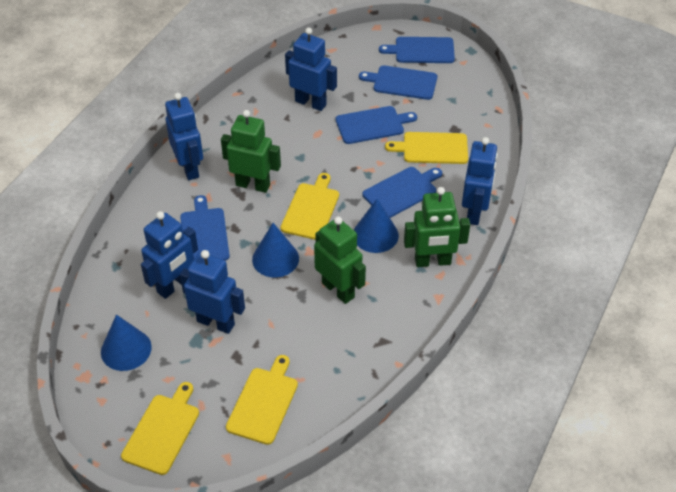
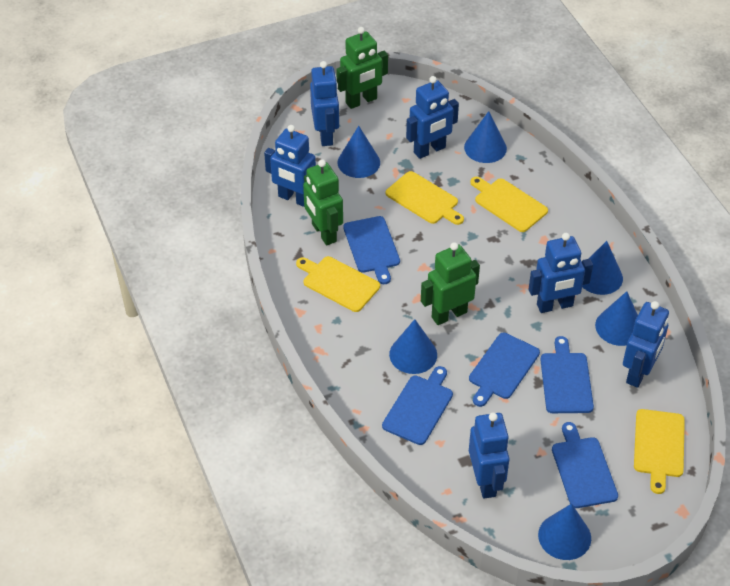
blue cone: [101,314,152,371] [252,223,299,277] [354,198,399,253] = 3 -> [337,126,380,178] [389,319,437,374] [464,111,507,163] [538,504,591,560] [582,241,623,295] [595,291,638,346] = 6
blue robot: [141,211,198,299] [165,93,203,180] [180,250,245,334] [285,27,337,111] [462,137,498,225] = 5 -> [264,125,316,207] [310,61,339,146] [406,76,459,159] [469,412,510,499] [528,233,593,313] [623,301,669,388] = 6

